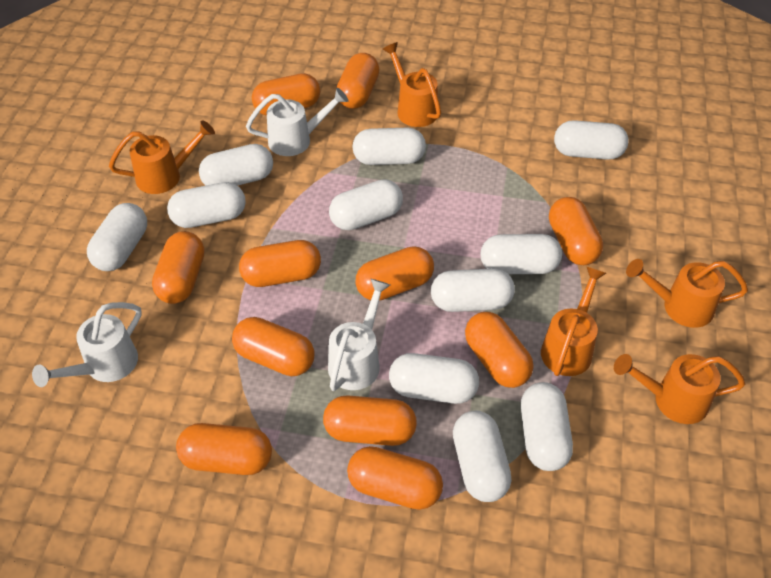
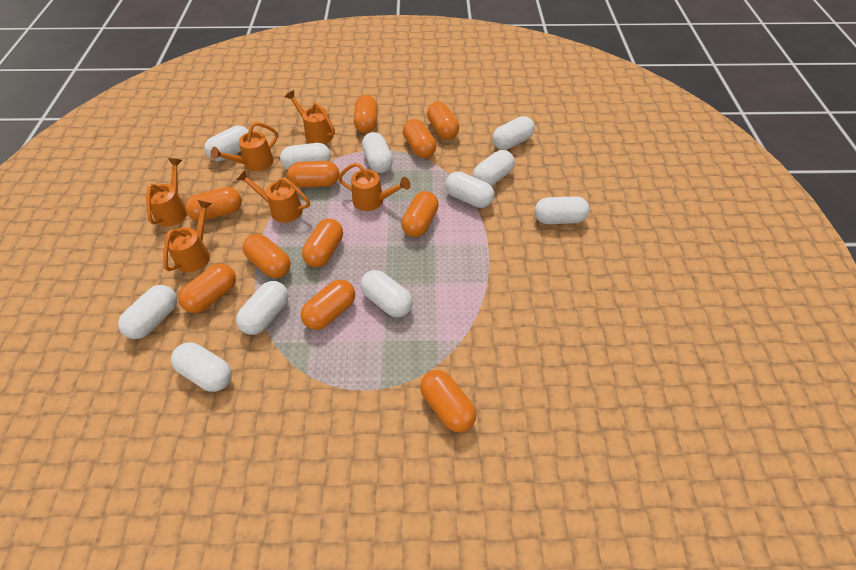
orange watering can: [109,120,215,194] [383,42,441,127] [541,266,606,376] [614,354,745,424] [626,259,748,328] = 5 -> [145,158,187,227] [163,200,212,273] [210,122,278,171] [237,170,310,223] [285,90,335,144] [338,163,411,211] = 6
white watering can: [32,302,142,387] [246,88,349,156] [328,279,390,391] = 3 -> none = 0

